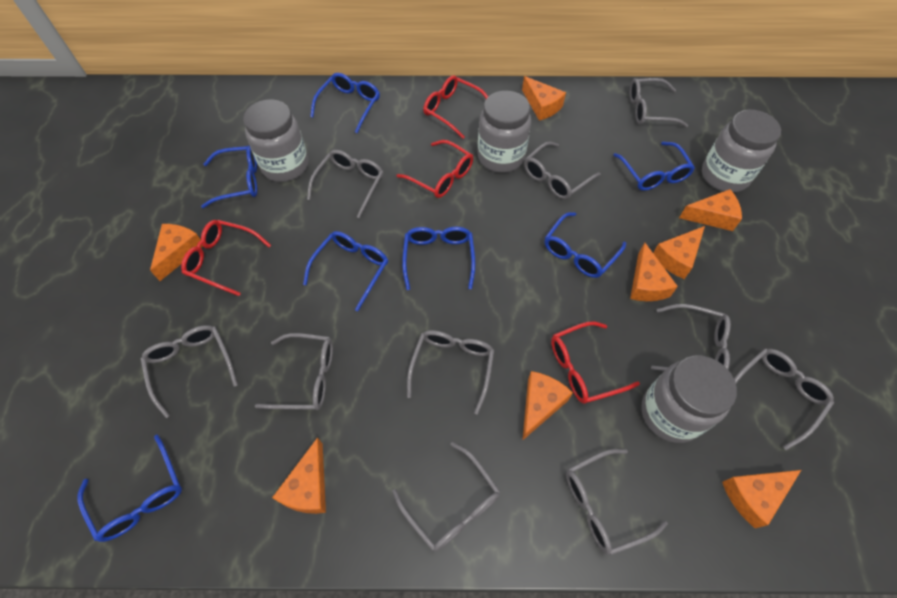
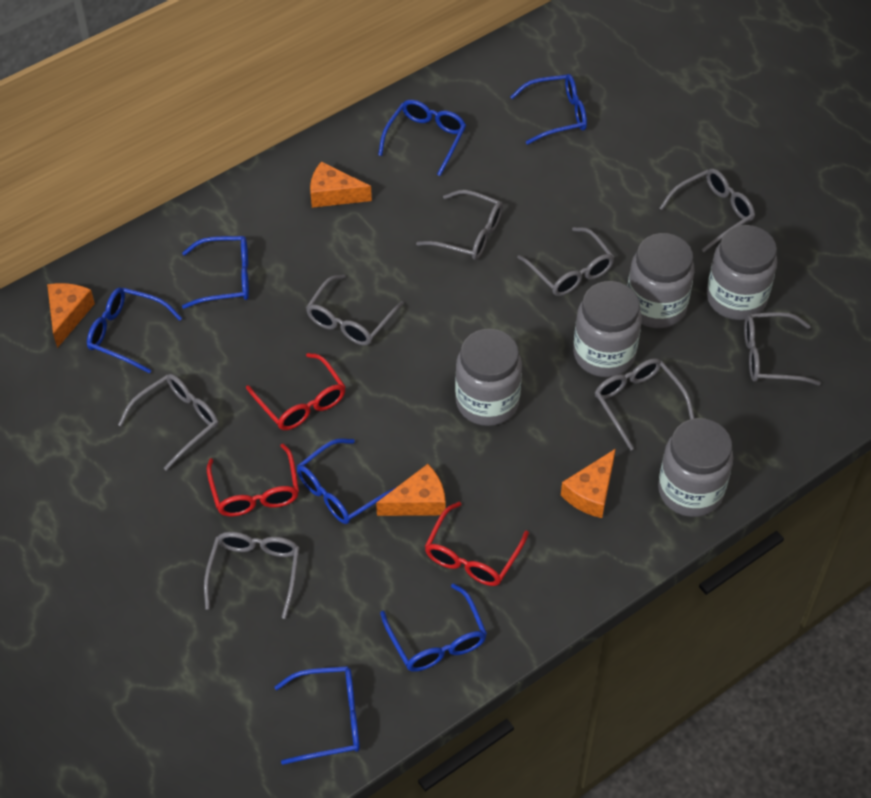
grey glasses: [141,325,238,418] [255,333,333,410] [307,150,383,218] [392,442,500,552] [407,330,494,415] [524,141,601,199] [566,449,668,555] [629,78,688,127] [651,304,731,371] [734,349,834,450] = 10 -> [118,374,219,471] [204,532,300,619] [306,274,404,346] [416,190,503,260] [517,227,614,296] [595,358,695,451] [660,169,755,252] [744,312,821,385] = 8
grey jar: [243,99,308,182] [477,91,531,173] [641,356,737,443] [702,110,781,193] = 4 -> [455,329,522,426] [573,281,642,377] [627,233,695,328] [658,418,733,517] [707,225,777,320] = 5
orange cheese: [150,224,203,281] [272,437,326,514] [522,76,566,121] [522,371,573,441] [630,242,678,301] [653,226,705,279] [679,189,742,231] [722,470,801,528] = 8 -> [47,283,95,348] [310,161,372,208] [376,464,446,516] [561,449,616,518] = 4
red glasses: [181,220,271,296] [396,140,473,198] [423,75,488,139] [551,321,640,404] = 4 -> [207,444,299,516] [246,353,346,430] [425,502,529,586] = 3

